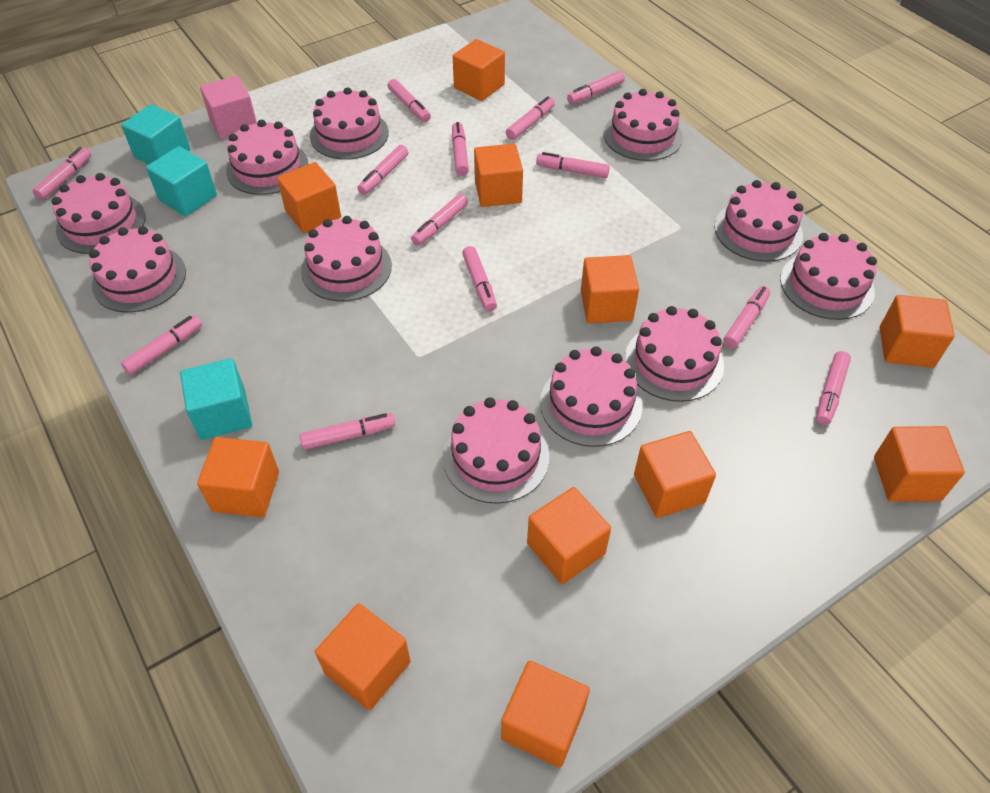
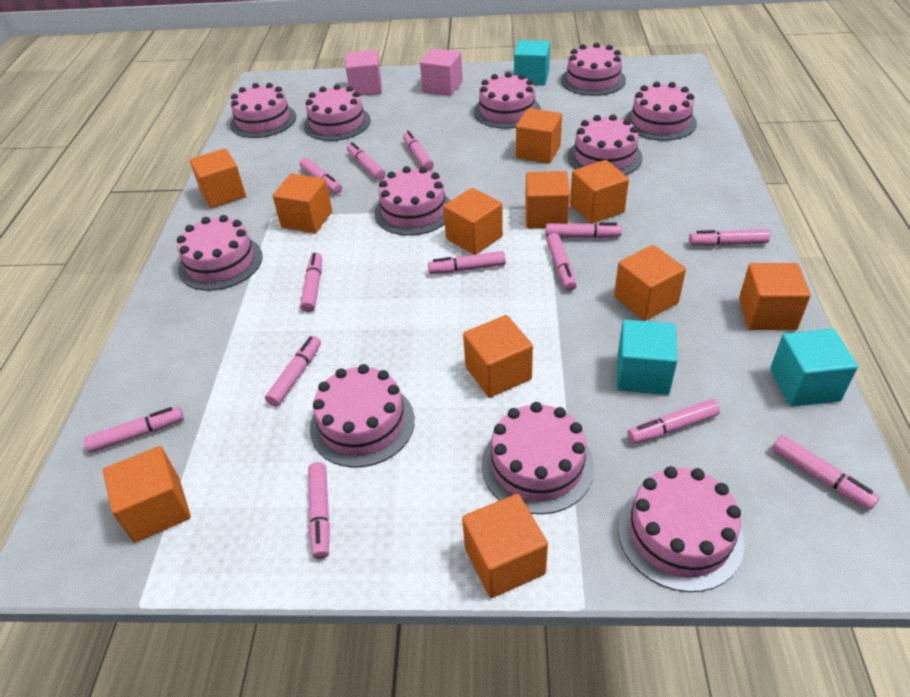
pink cube: [200,76,257,139] = 1 -> [346,50,382,96] [420,48,463,96] = 2

